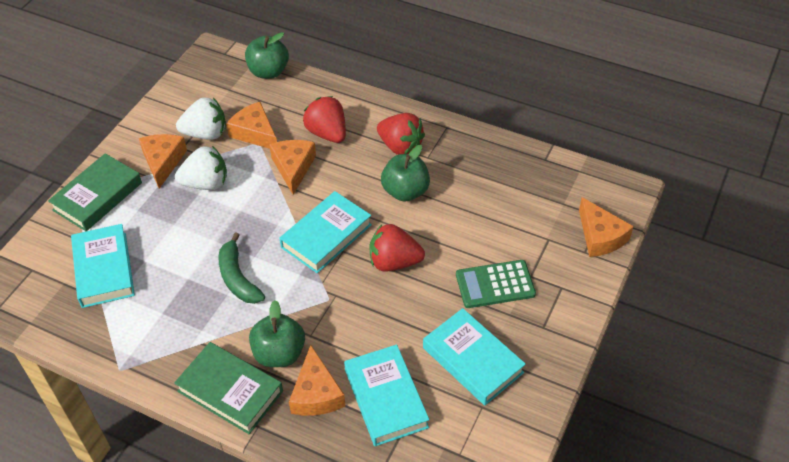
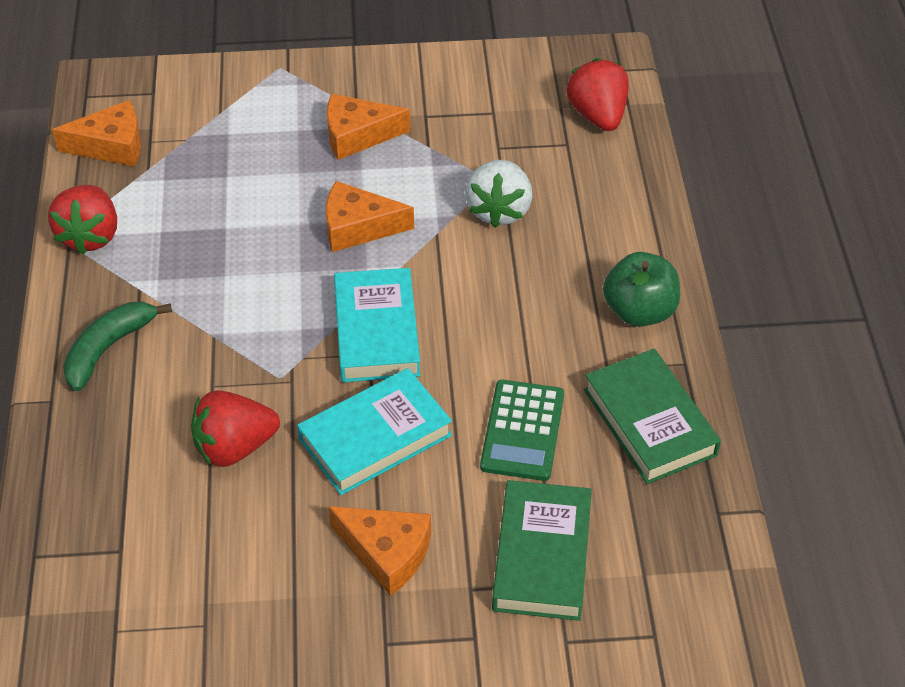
green apple: [245,32,289,79] [249,300,305,367] [381,145,430,201] = 3 -> [603,252,680,327] = 1
orange cheese: [139,134,187,189] [226,102,277,149] [269,140,316,195] [289,345,345,416] [579,197,634,257] = 5 -> [52,100,141,167] [326,181,414,252] [327,94,410,160] [328,506,431,596] = 4
turquoise book: [71,224,135,308] [279,191,372,273] [344,345,429,446] [423,308,526,405] = 4 -> [297,368,452,495] [334,268,420,382] = 2
white strawberry: [175,146,227,190] [176,98,226,140] = 2 -> [465,160,533,228] = 1

